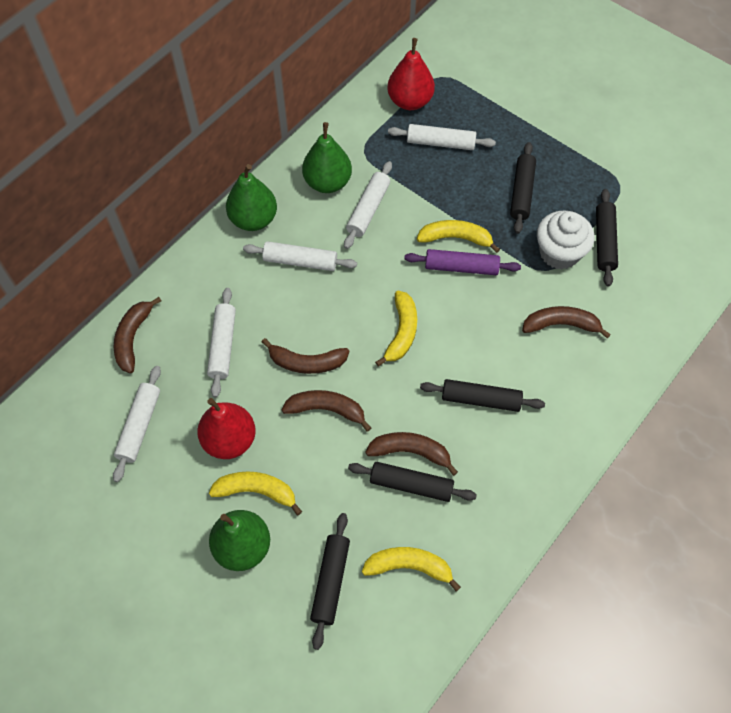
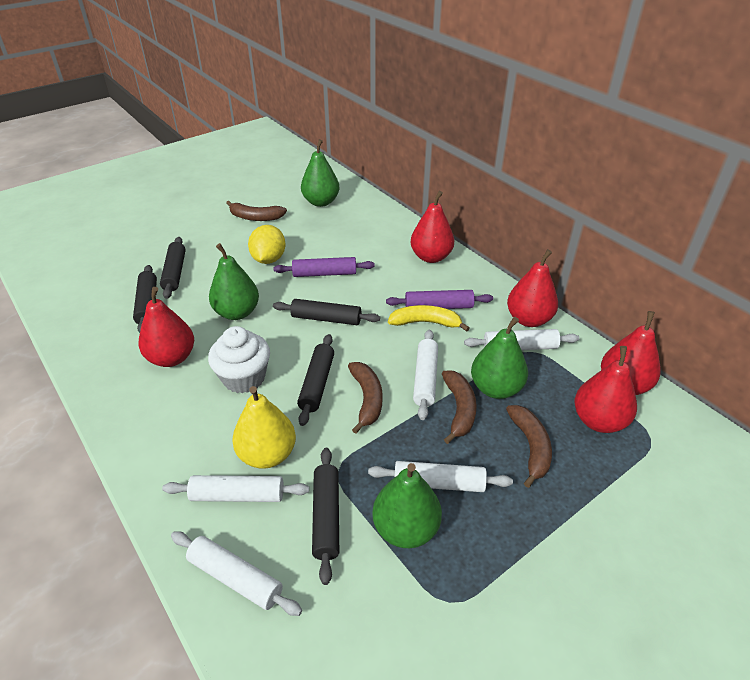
brown banana: [114,297,161,373] [262,338,349,374] [282,390,371,432] [365,432,458,476] [522,306,611,338] = 5 -> [226,201,287,221] [348,362,383,434] [442,370,477,444] [506,405,552,488] = 4
green pear: [209,510,270,571] [226,164,277,231] [302,122,352,193] = 3 -> [209,243,259,320] [301,139,339,207] [372,463,442,548] [471,317,528,399] = 4
purple rolling pin: [404,249,521,275] = 1 -> [274,257,375,277] [386,290,493,309] = 2
red pear: [197,398,256,459] [387,38,435,110] = 2 -> [139,287,194,367] [411,191,454,263] [507,249,558,327] [575,346,637,433] [601,311,661,395] = 5
yellow banana: [209,472,302,515] [362,547,461,591] [375,290,417,366] [417,220,500,253] = 4 -> [388,305,469,332] = 1
yellow lemon: none = 0 -> [248,225,286,264] = 1
yellow pear: none = 0 -> [232,386,296,469] = 1

